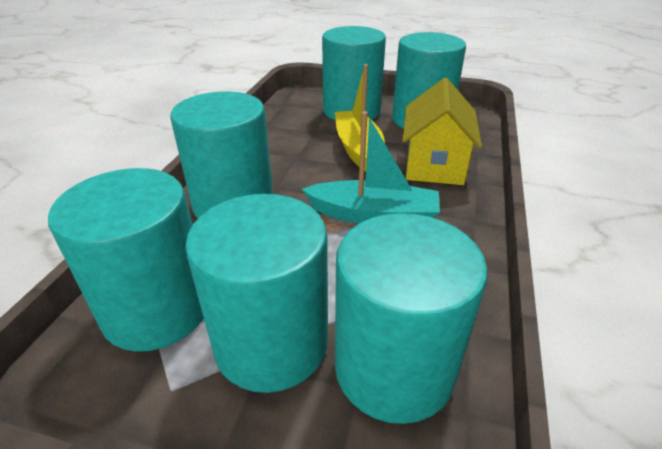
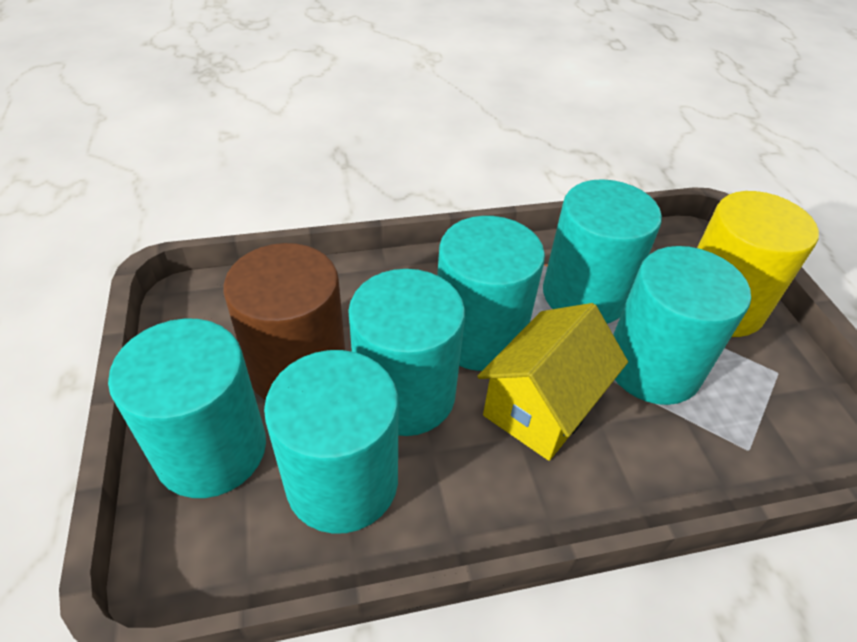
brown cylinder: none = 0 -> [224,243,345,400] = 1
turquoise boat: [302,111,440,223] = 1 -> none = 0
yellow boat: [335,64,385,172] = 1 -> none = 0
yellow cylinder: none = 0 -> [697,191,819,337] = 1

